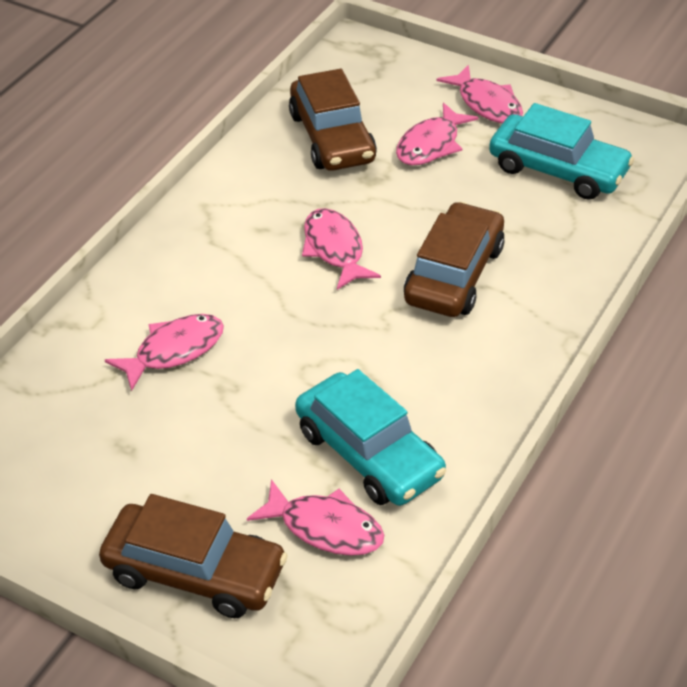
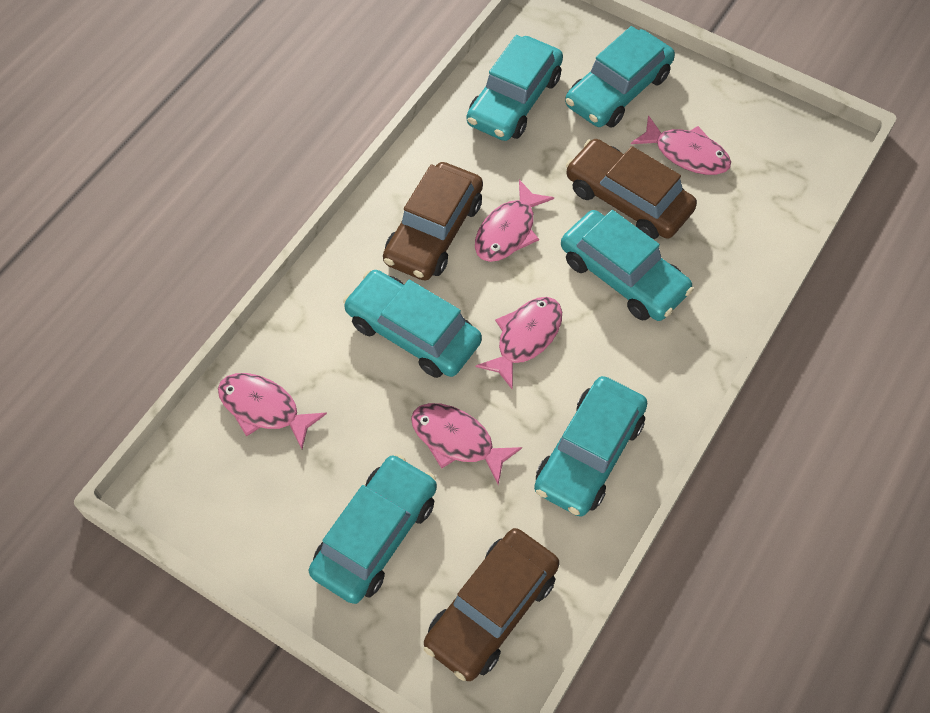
turquoise car: [295,369,446,506] [489,103,634,200] = 2 -> [309,454,437,604] [343,270,482,378] [467,35,563,141] [534,376,647,517] [561,210,694,321] [565,26,675,128] = 6

